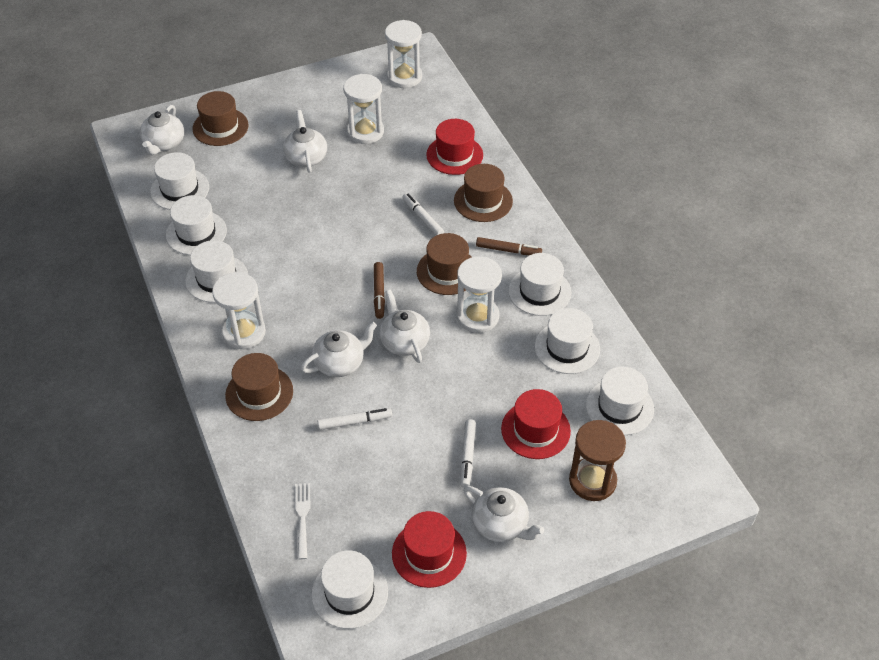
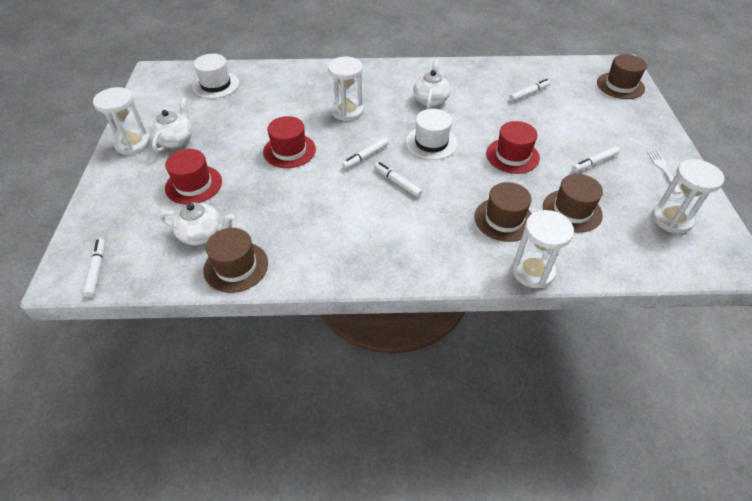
brown hourglass: [569,420,626,501] = 1 -> none = 0
brown marker: [374,262,385,319] [476,237,542,255] = 2 -> none = 0
white hat: [150,152,209,210] [166,195,227,255] [185,240,248,303] [311,550,388,629] [508,253,572,316] [534,308,600,374] [586,367,654,435] = 7 -> [192,54,239,99] [406,109,458,160] = 2
white marker: [317,408,392,430] [403,193,444,236] [460,419,476,488] = 3 -> [83,238,105,297] [342,137,389,169] [374,162,423,197] [509,79,550,102] [572,146,620,172] = 5
white teapot: [140,105,184,155] [283,110,327,173] [301,322,377,377] [379,290,430,363] [463,486,544,542] = 5 -> [150,97,193,152] [160,202,235,245] [413,60,450,109] = 3

